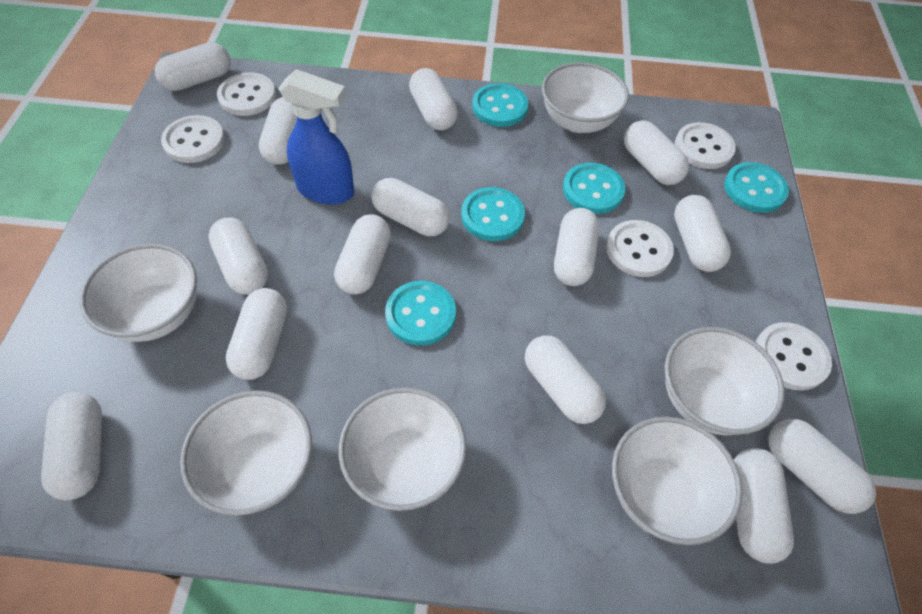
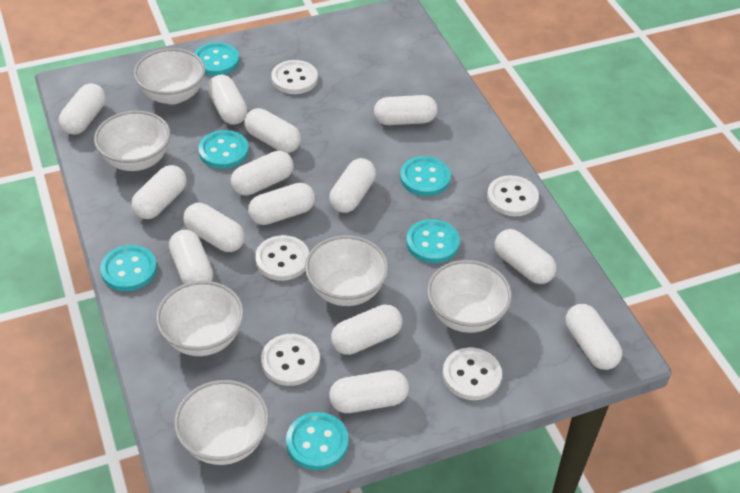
blue spray bottle: [278,69,354,205] = 1 -> none = 0
turquoise button: [385,281,456,345] [461,187,525,241] [472,83,528,127] [563,163,625,214] [724,162,789,213] = 5 -> [100,245,157,291] [194,42,239,76] [198,130,249,169] [286,412,348,470] [400,156,451,196] [406,219,460,263] = 6

